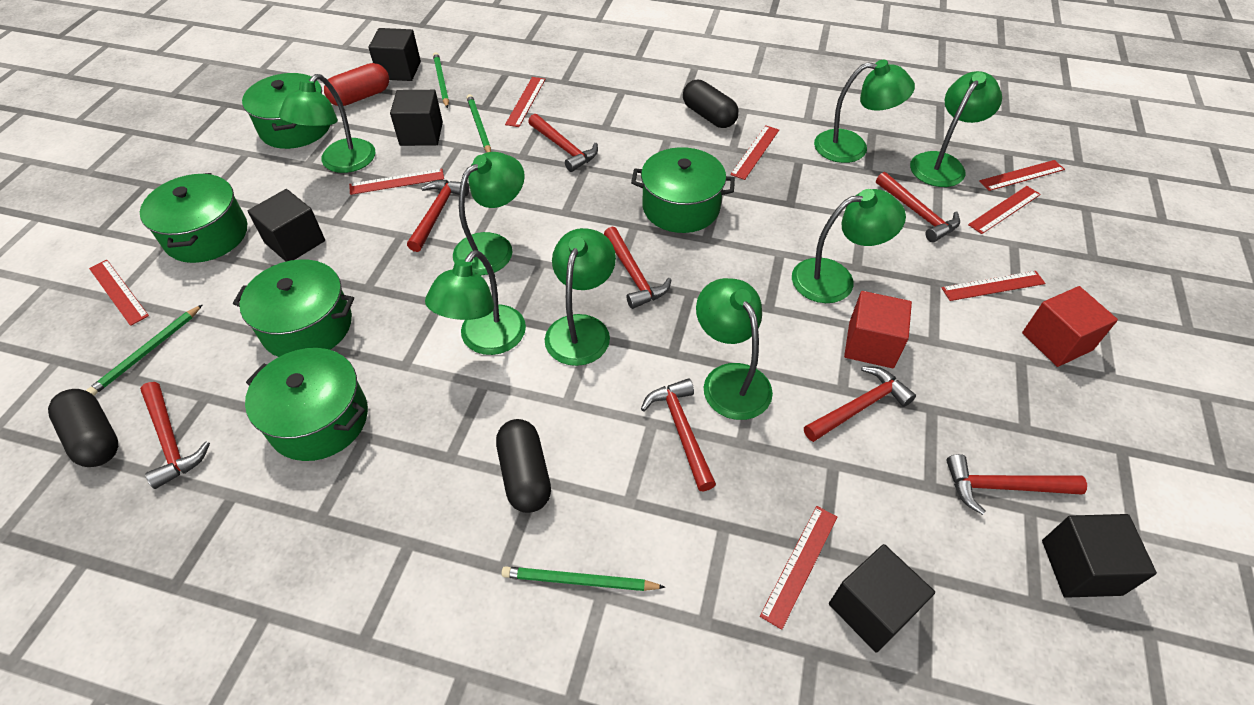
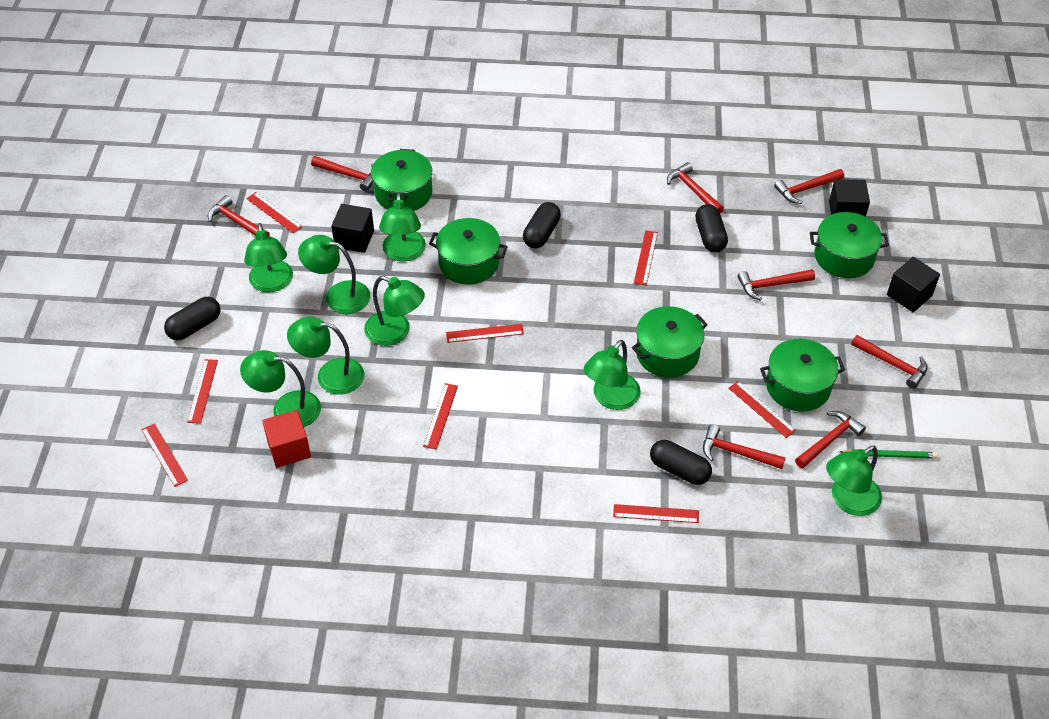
black capsule: [48,389,118,467] [496,419,551,513] [683,80,739,128] = 3 -> [164,297,221,340] [523,202,561,248] [650,440,712,485] [695,204,728,252] = 4
black cube: [248,189,325,262] [368,28,421,81] [390,90,443,146] [829,544,935,653] [1042,514,1157,598] = 5 -> [331,204,374,253] [829,179,870,217] [887,257,940,312] = 3
green pencil: [86,304,203,396] [433,52,449,108] [467,94,491,152] [501,566,665,591] = 4 -> [840,449,938,459] = 1
red capsule: [324,63,389,106] = 1 -> none = 0
red cube: [844,291,912,368] [1022,286,1118,367] = 2 -> [262,410,311,468] = 1

